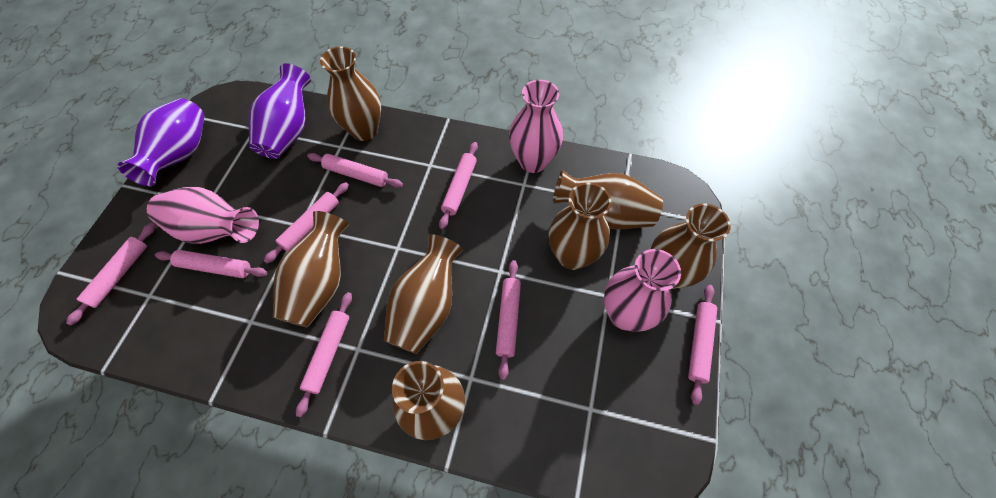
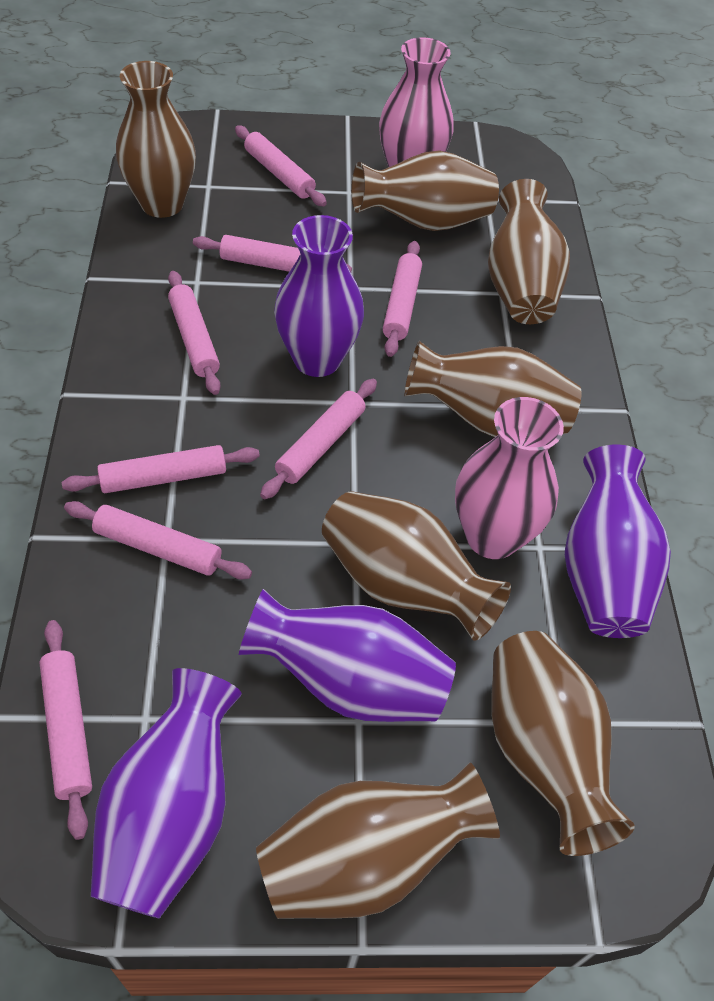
pink vase: [147,187,259,244] [509,80,563,173] [604,249,681,332] = 3 -> [379,37,453,167] [455,397,564,559] = 2
purple vase: [117,98,204,186] [249,63,311,159] = 2 -> [91,668,242,918] [239,589,456,722] [274,215,364,377] [565,445,671,638] = 4

